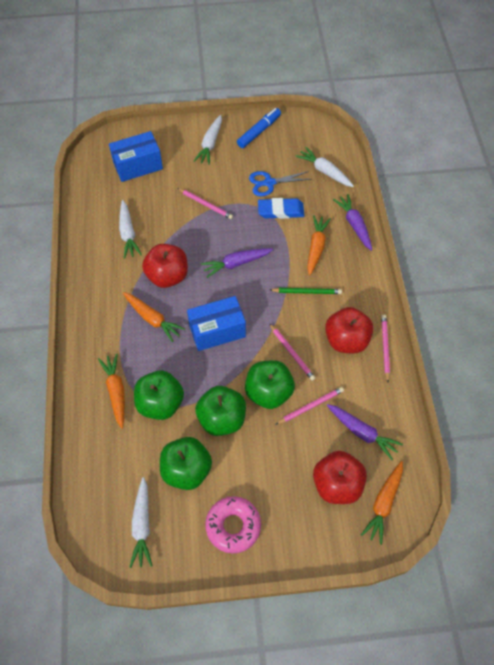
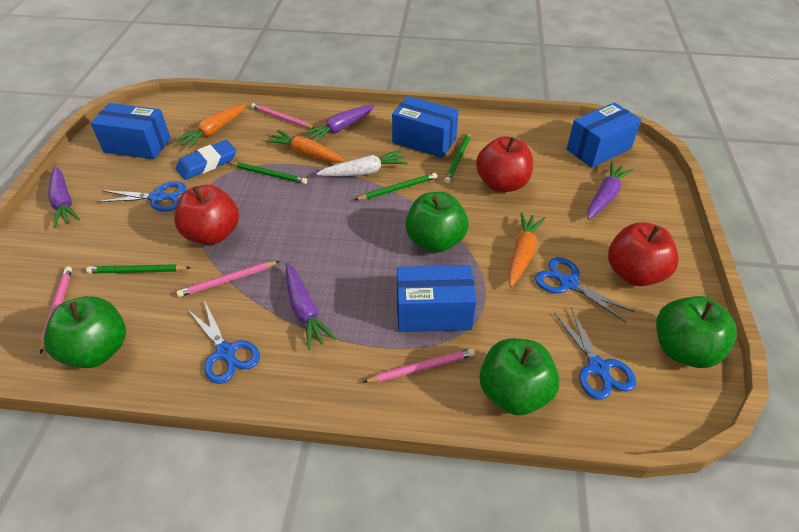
blue box: [109,131,163,182] [187,296,246,351] = 2 -> [91,103,171,159] [392,96,459,158] [397,265,477,332] [567,102,642,168] = 4
blue marker: [237,108,281,148] = 1 -> none = 0
blue scissors: [249,171,312,196] = 1 -> [96,181,186,212] [187,300,260,384] [535,257,635,323] [554,308,636,400] = 4
green pencil: [270,288,342,294] = 1 -> [86,264,191,274] [228,162,307,184] [355,173,437,200] [444,132,471,183] = 4
orange carrot: [98,353,125,429] [123,292,185,342] [307,215,331,276] [361,461,403,545] = 4 -> [175,104,246,149] [266,130,345,163] [508,212,545,287] = 3
pink donut: [205,496,261,554] = 1 -> none = 0
purple carrot: [201,248,273,278] [327,404,403,460] [333,194,372,251] = 3 -> [48,167,80,228] [286,263,336,349] [303,105,375,142] [587,162,633,219] = 4
white carrot: [119,200,142,259] [129,477,153,568] [194,115,222,165] [295,147,354,187] = 4 -> [317,150,408,176] = 1

